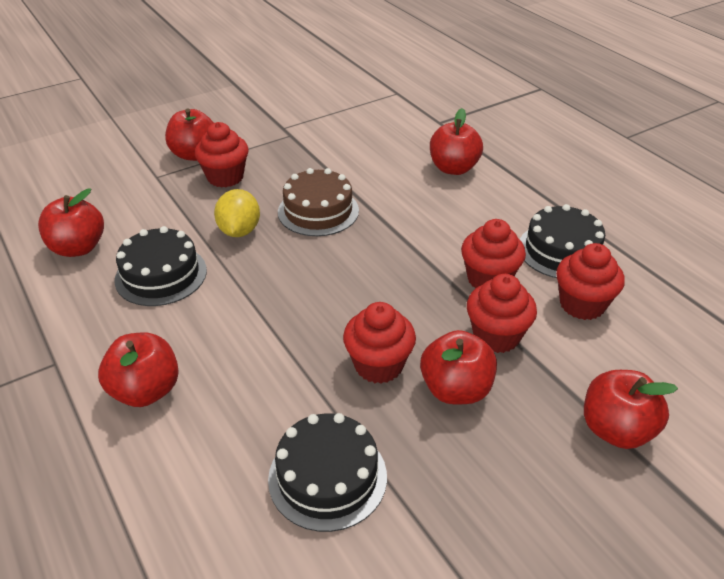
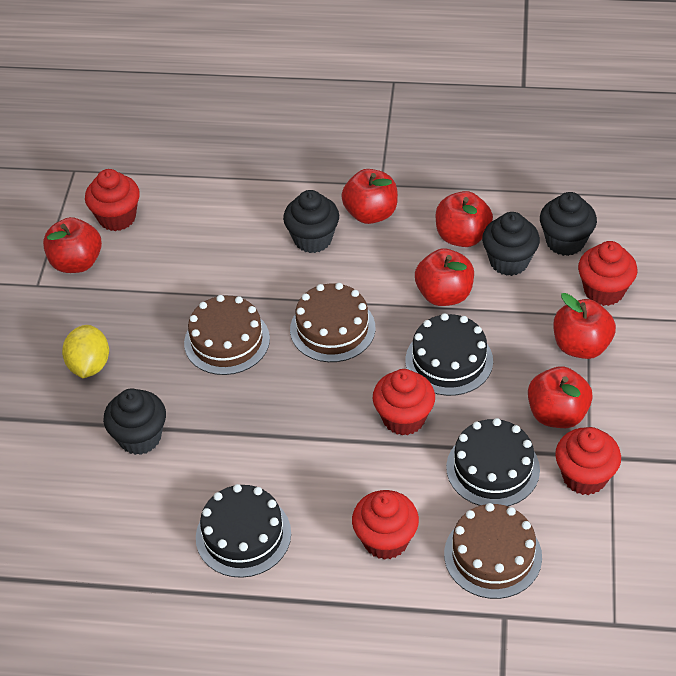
black cupcake: none = 0 -> [103,388,166,455] [283,190,339,253] [482,212,540,276] [540,192,597,256] = 4
brown cake: [278,168,359,236] = 1 -> [184,295,270,375] [290,283,375,362] [444,503,542,599] = 3

